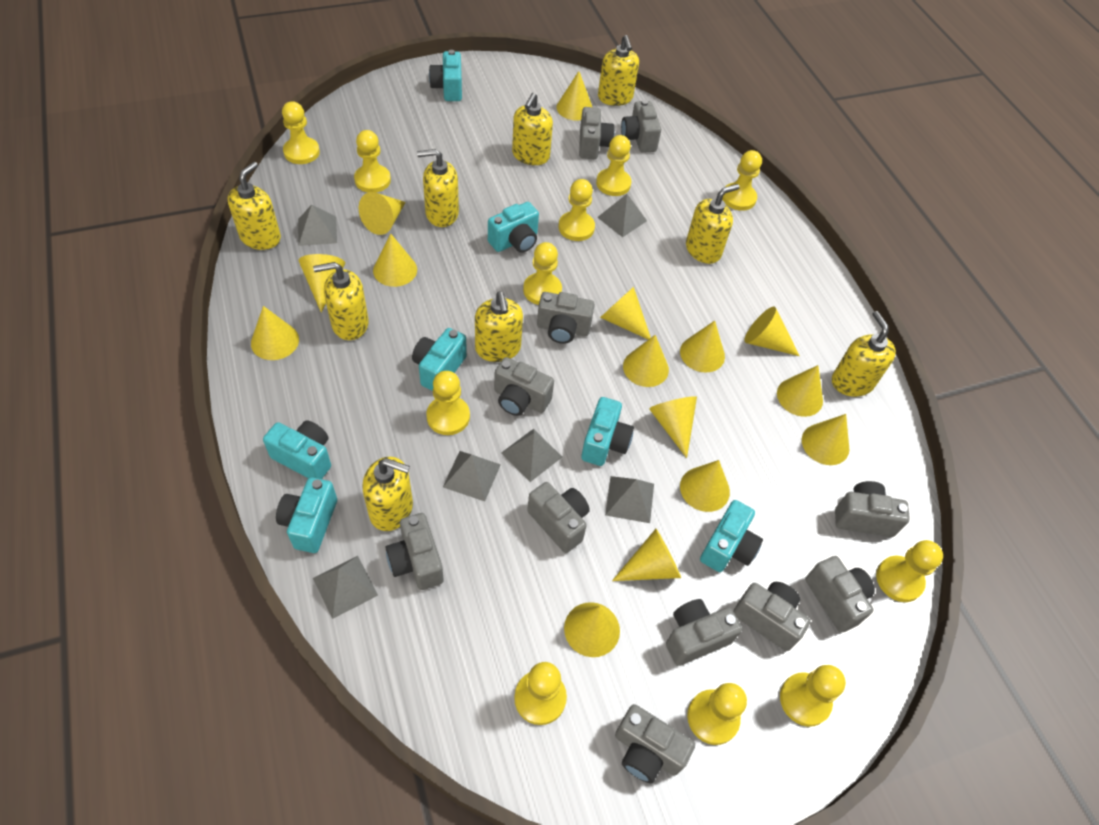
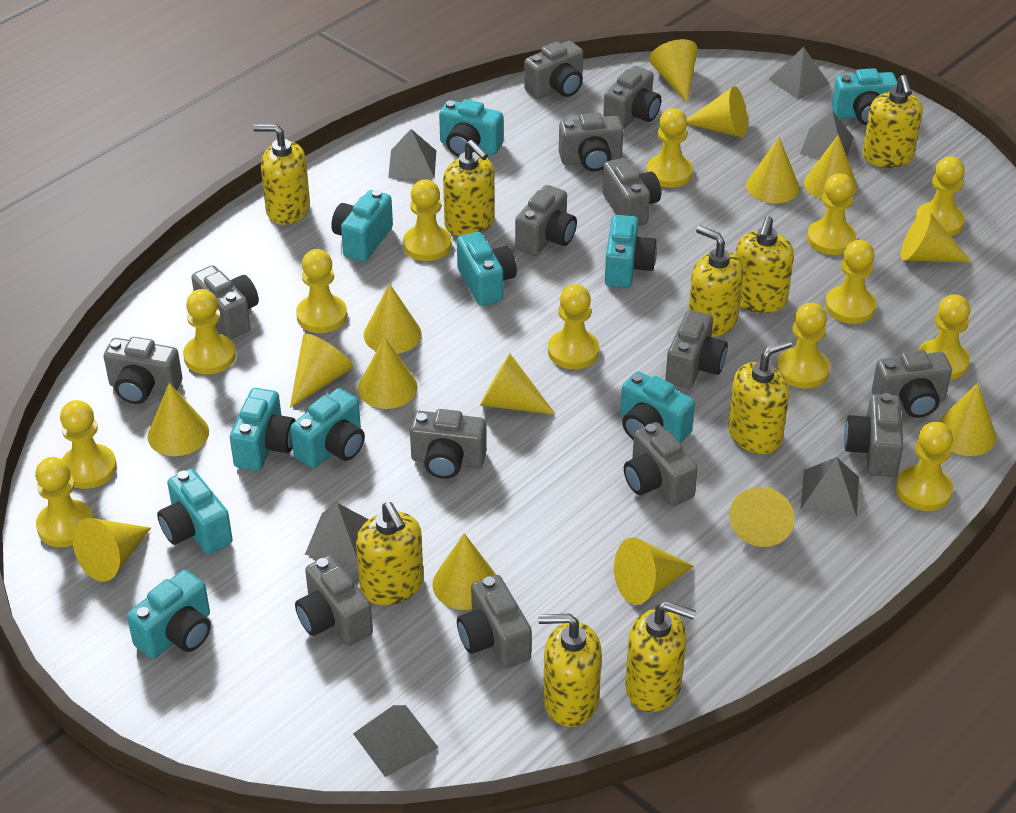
grey camera: [386,513,443,590] [494,357,554,416] [527,482,590,553] [537,292,595,344] [579,107,615,159] [615,704,695,783] [621,100,661,153] [666,599,742,666] [733,582,811,651] [805,556,875,633] [835,481,910,537] = 11 -> [104,337,182,404] [191,265,259,339] [295,555,373,646] [410,409,487,479] [457,575,532,669] [515,185,577,256] [524,41,583,99] [559,113,623,171] [602,158,661,226] [603,66,661,129] [624,422,698,506] [665,310,728,389] [844,393,904,477] [872,350,952,418] = 14
turquoise camera: [263,421,331,479] [276,477,337,553] [412,328,467,391] [429,50,462,101] [488,202,539,253] [581,397,634,466] [700,500,763,572] = 7 -> [127,569,211,659] [157,469,233,554] [230,388,296,471] [290,388,365,468] [331,190,393,262] [439,99,503,157] [457,232,517,306] [605,215,657,288] [620,371,695,443] [832,68,897,125] = 10
yellow pawn: [282,101,320,164] [354,130,391,193] [426,371,470,435] [514,662,567,725] [523,242,562,305] [558,179,595,241] [596,135,631,196] [687,683,747,745] [722,150,762,211] [780,665,846,727] [876,540,943,602] = 11 -> [35,457,94,547] [60,400,117,489] [183,289,236,374] [296,249,347,333] [403,179,451,261] [548,284,599,369] [646,108,693,188] [777,303,830,388] [807,173,856,255] [825,240,877,324] [896,422,953,511] [915,156,965,236] [918,294,970,380] = 13

